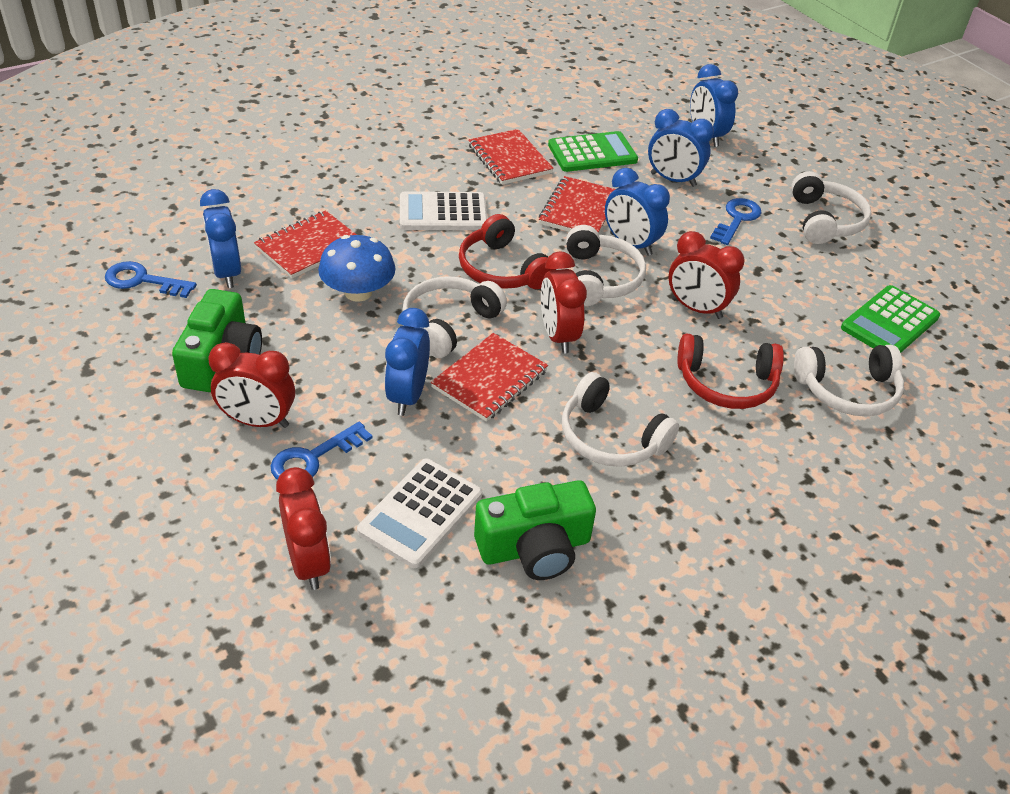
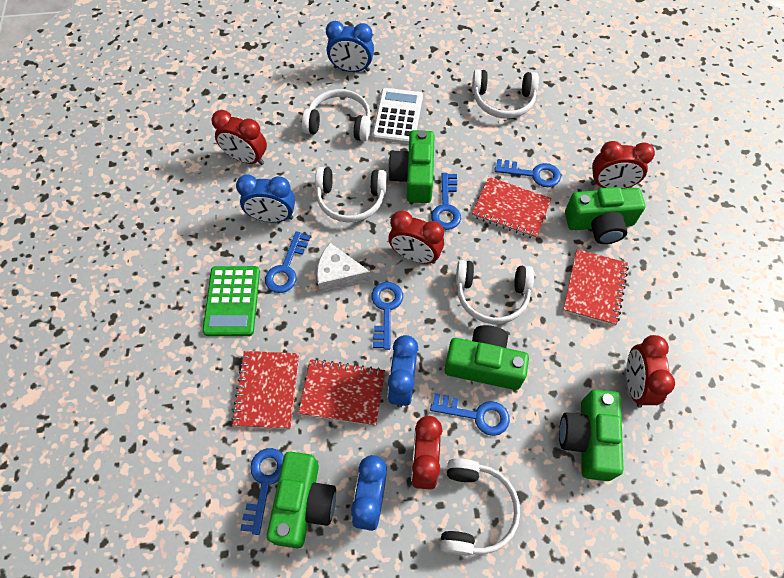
blue clock: [200,189,241,288] [384,308,430,416] [605,168,670,256] [648,109,714,187] [690,64,738,147] = 5 -> [236,175,295,222] [326,21,374,72] [351,455,387,531] [388,335,419,407] = 4
blue key: [105,261,197,298] [271,422,372,480] [710,198,761,245] = 3 -> [240,448,284,535] [265,231,310,293] [371,282,403,350] [430,393,510,436] [431,173,461,230] [494,159,561,187] = 6
blue mushroom: [318,235,396,302] = 1 -> none = 0
green calculator: [548,131,638,172] [841,285,940,353] = 2 -> [202,266,260,336] = 1
green camera: [172,289,262,392] [474,480,596,580] = 2 -> [267,451,336,549] [388,130,434,203] [444,325,529,390] [559,389,624,481] [565,187,645,244] = 5
red clock: [208,342,295,428] [276,467,331,590] [541,251,587,354] [669,231,745,319] = 4 -> [212,110,267,165] [388,211,444,264] [411,416,443,490] [591,141,655,189] [626,335,675,408] = 5
red headphones: [459,214,556,289] [677,334,784,409] = 2 -> none = 0
white calculator: [357,459,482,568] [400,191,487,230] = 2 -> [372,88,423,144] = 1
white cheese: none = 0 -> [317,243,371,293] = 1

